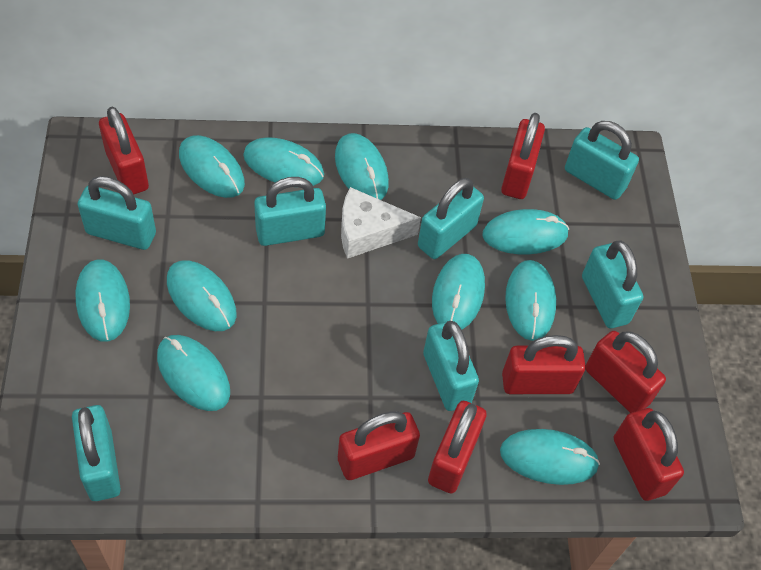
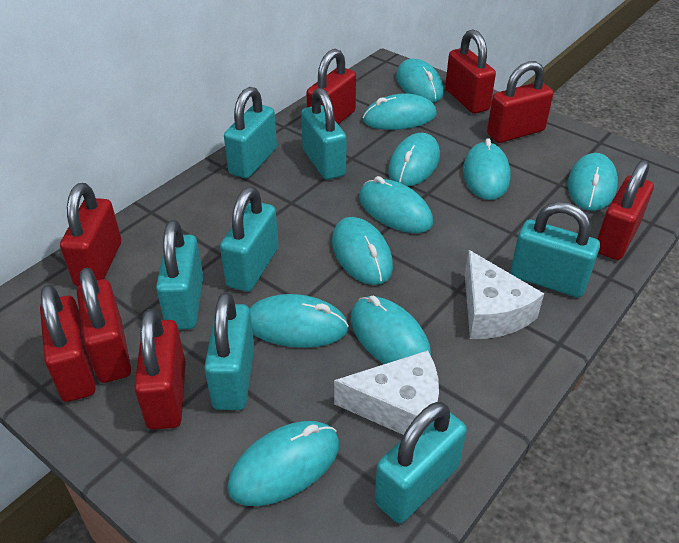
red padlock: [99,107,149,195] [338,411,420,480] [428,401,487,494] [501,113,545,199] [502,335,586,394] [585,331,666,413] [614,408,684,501] = 7 -> [40,285,96,402] [60,183,121,286] [77,268,131,383] [134,309,186,430] [306,49,356,124] [445,30,496,114] [487,61,553,143] [597,160,654,260] = 8
white cheese: [341,187,421,259] = 1 -> [334,350,439,435] [465,250,544,339] = 2

